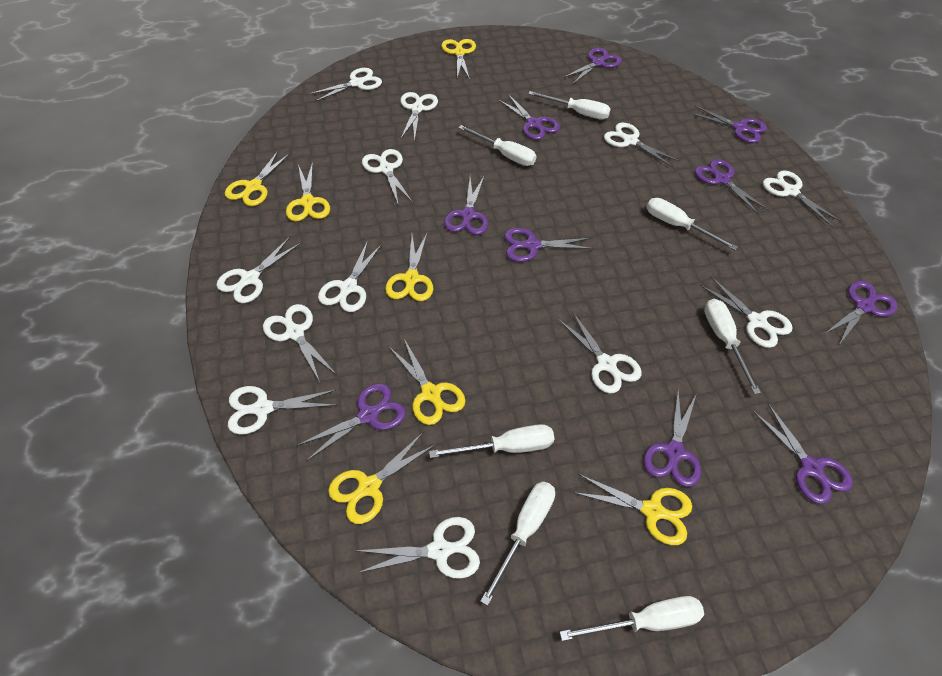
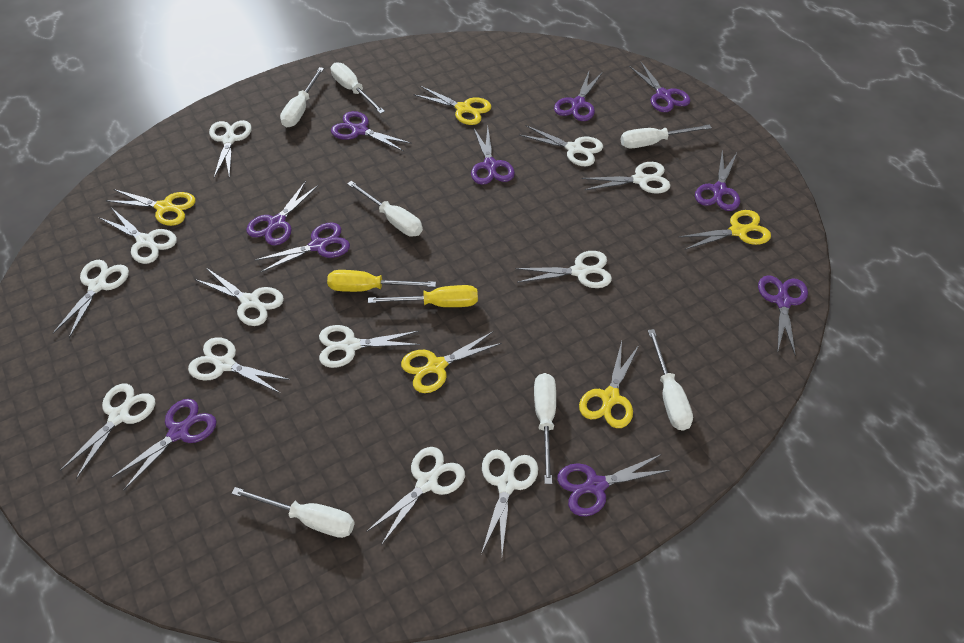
yellow scissors: [225,150,291,206] [286,162,330,221] [328,433,436,524] [385,233,433,301] [388,339,465,425] [441,39,476,80] [573,474,692,545] = 7 -> [106,189,195,226] [401,331,502,393] [413,86,491,125] [579,341,639,428] [678,210,771,250] = 5
yellow screwdriver: none = 0 -> [327,270,436,292] [368,285,478,307] = 2

